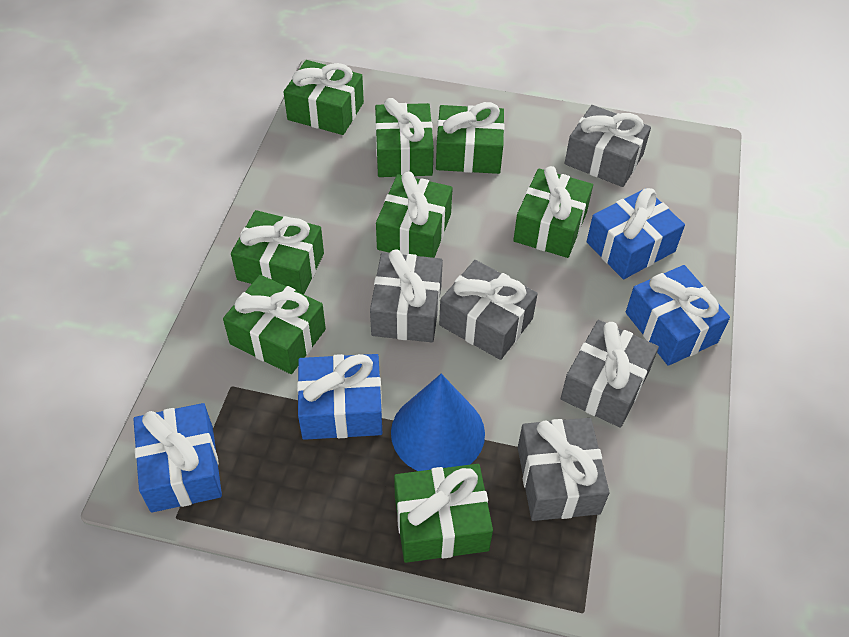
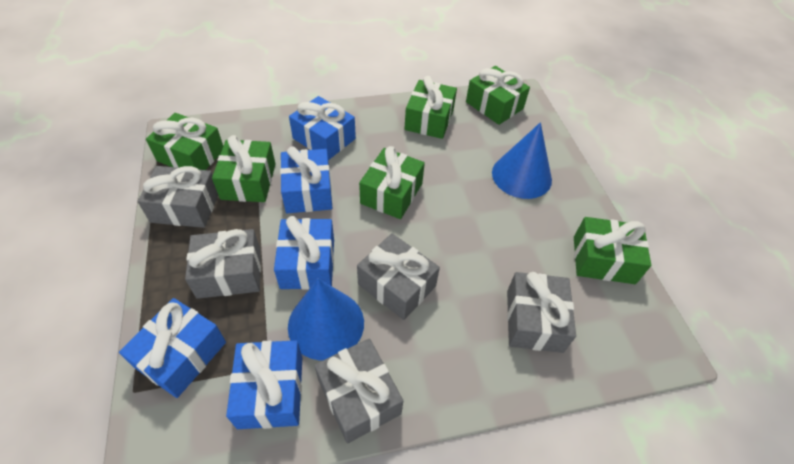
blue cone: [391,374,485,471] = 1 -> [288,278,364,360] [492,122,552,199] = 2
blue gift: [133,403,222,513] [297,354,382,440] [587,188,685,279] [626,265,730,366] = 4 -> [119,298,226,398] [226,340,302,429] [274,216,334,290] [280,146,332,213] [289,96,356,160] = 5
green gift: [223,275,326,374] [231,210,324,294] [284,60,364,135] [375,98,434,177] [376,172,453,258] [394,464,493,563] [436,102,505,174] [513,166,593,258] = 8 -> [146,113,223,170] [212,135,276,202] [359,146,425,219] [404,76,457,139] [466,66,530,125] [574,217,651,284] = 6

